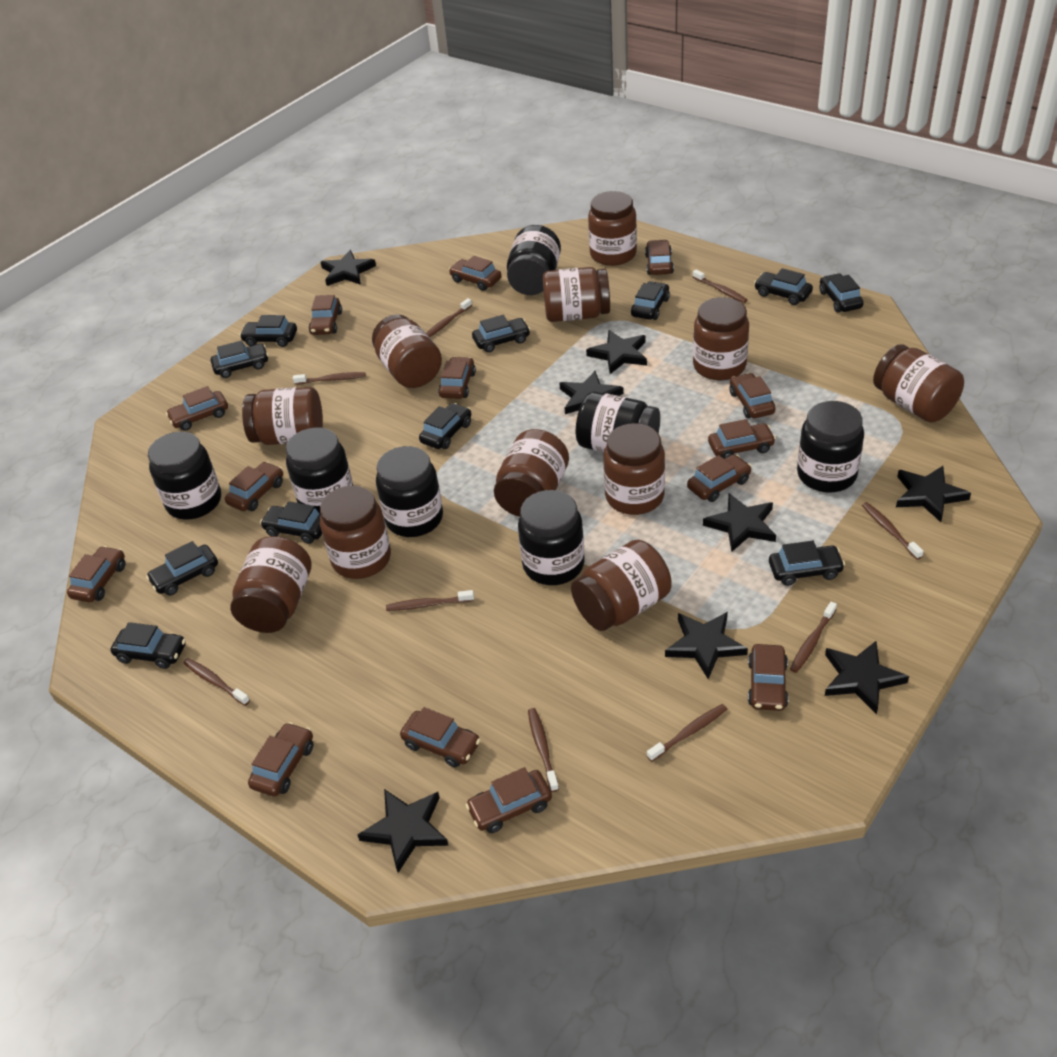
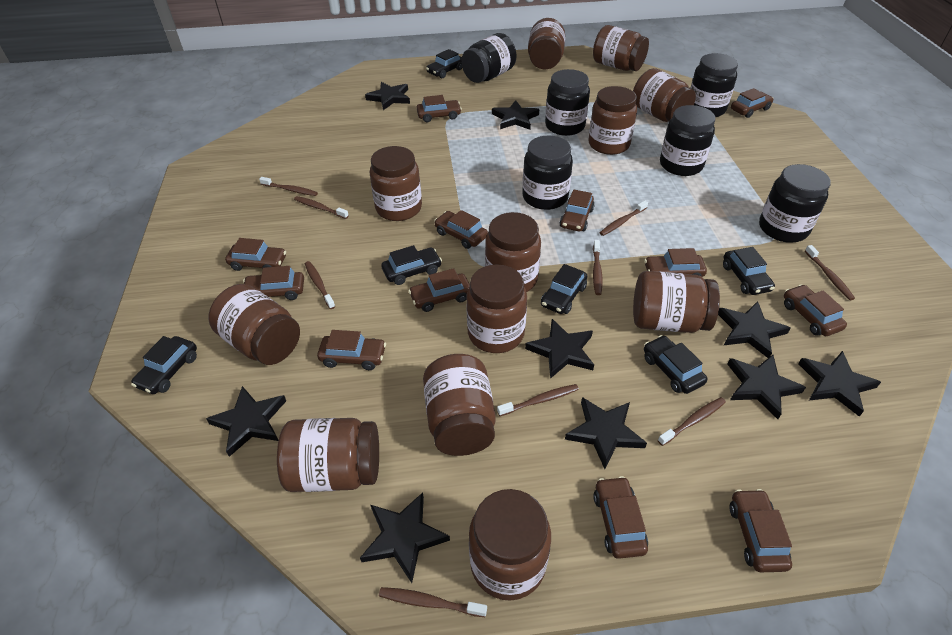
black car: [111,622,186,669] [146,541,218,595] [211,341,268,378] [240,315,297,347] [260,501,322,544] [419,403,471,449] [472,315,530,352] [631,281,670,320] [754,268,813,305] [769,541,845,586] [819,273,864,313] = 11 -> [131,336,197,394] [381,245,442,285] [426,49,462,78] [541,264,587,314] [644,335,707,394] [723,247,775,295] = 6
black jar: [148,432,221,520] [286,428,353,514] [376,446,443,537] [507,225,561,295] [518,490,584,585] [576,392,660,452] [797,401,864,492] = 7 -> [461,33,516,83] [522,135,573,210] [545,69,590,136] [660,105,715,176] [691,53,738,117] [759,164,831,243] = 6
black star: [321,250,376,286] [358,789,449,873] [559,371,624,414] [586,330,647,374] [665,612,748,679] [703,493,776,552] [825,641,909,714] [896,466,971,522] = 8 -> [206,386,286,457] [360,493,450,583] [365,82,410,110] [492,100,539,130] [525,319,594,379] [565,397,647,469] [718,301,790,358] [727,355,806,419] [798,351,881,417] = 9
brown car: [67,546,125,602] [166,386,228,431] [225,462,283,511] [248,722,313,797] [309,295,342,335] [400,707,480,768] [438,357,476,399] [449,256,502,291] [466,767,552,833] [645,240,674,275] [687,454,752,502] [708,419,776,459] [730,373,775,418] [748,644,789,711] = 14 -> [225,238,286,271] [243,266,304,300] [317,330,386,370] [408,268,470,312] [416,95,462,122] [434,210,488,249] [560,189,594,231] [593,476,648,559] [644,248,707,277] [730,489,792,573] [731,88,773,118] [784,284,847,336] = 12
brown jar: [230,536,311,633] [242,387,323,445] [320,486,391,579] [372,315,442,388] [494,429,569,517] [543,267,610,322] [571,540,671,631] [588,191,637,266] [604,423,665,515] [693,297,749,380] [873,344,964,422] = 11 -> [208,284,300,365] [277,418,379,492] [370,146,422,221] [423,354,496,456] [466,264,527,353] [469,489,551,601] [485,212,541,292] [528,18,565,69] [589,86,637,155] [593,25,649,71] [633,68,696,122] [633,271,720,333] = 12

